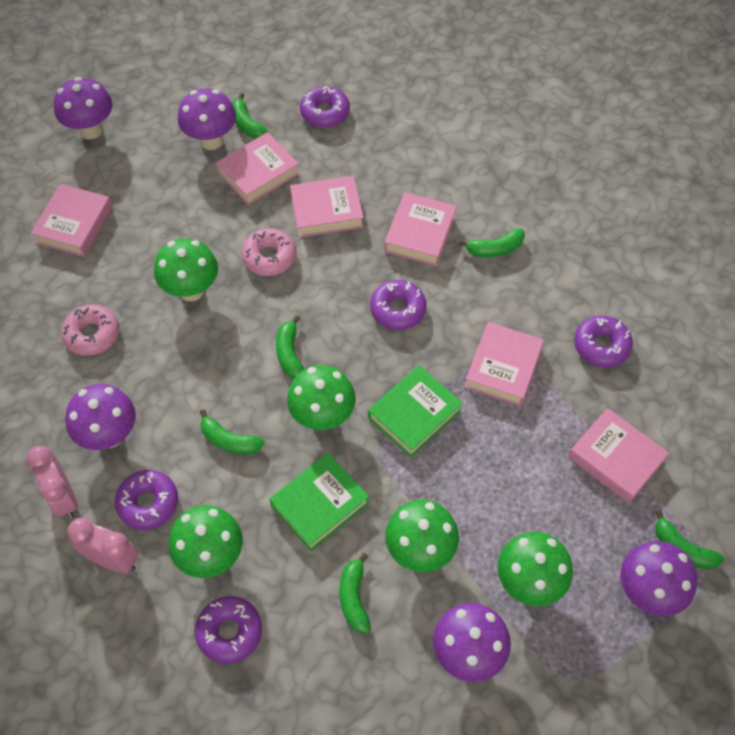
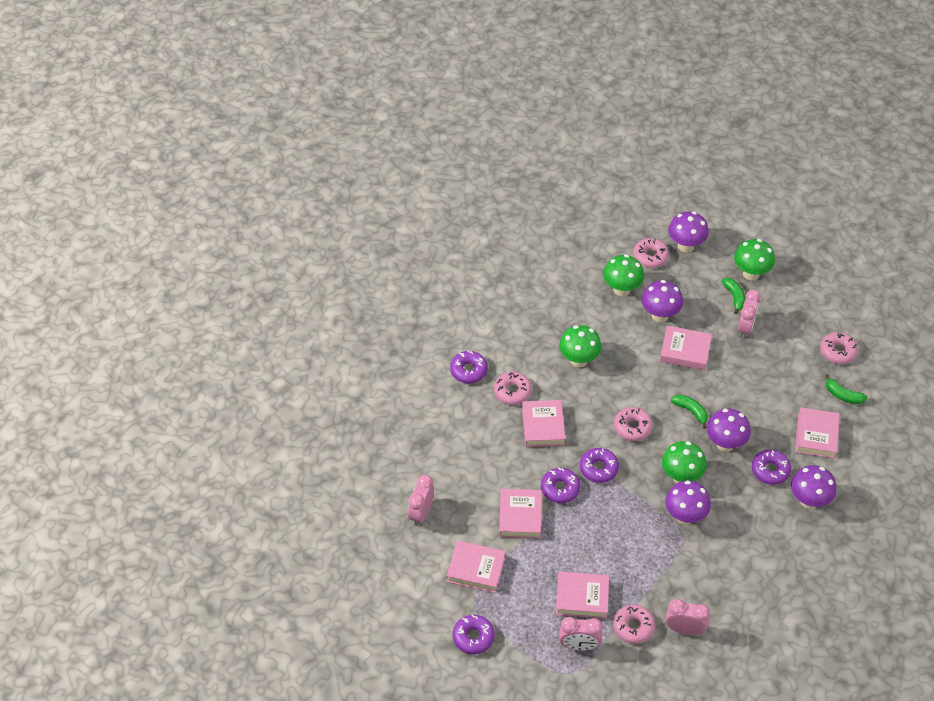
green banana: [200,409,264,454] [232,93,269,139] [276,315,304,378] [339,553,371,633] [459,228,525,257] [655,510,724,570] = 6 -> [671,394,708,429] [721,278,745,314] [825,374,867,404] = 3
green book: [269,453,369,551] [368,365,463,457] = 2 -> none = 0
green mushroom: [154,238,218,301] [169,505,243,578] [287,365,356,430] [385,500,459,572] [498,532,573,606] = 5 -> [559,325,602,368] [603,254,644,296] [662,441,707,483] [734,239,775,280] = 4
pink clock: [27,445,78,519] [67,518,138,573] = 2 -> [408,475,434,526] [559,617,603,651] [666,599,710,635] [738,289,761,338] = 4
pink donut: [61,304,119,356] [241,228,296,276] = 2 -> [494,372,532,405] [613,604,655,644] [614,407,653,441] [633,238,669,268] [820,332,858,364] = 5

